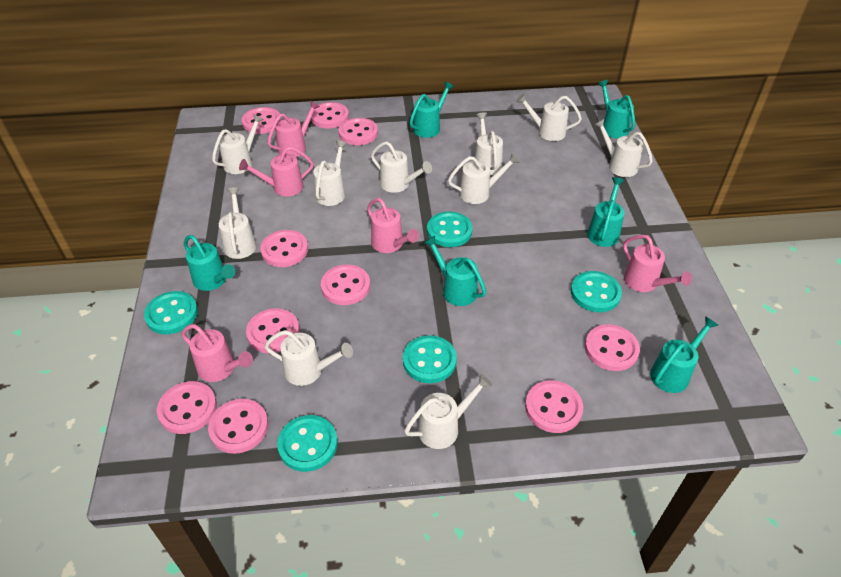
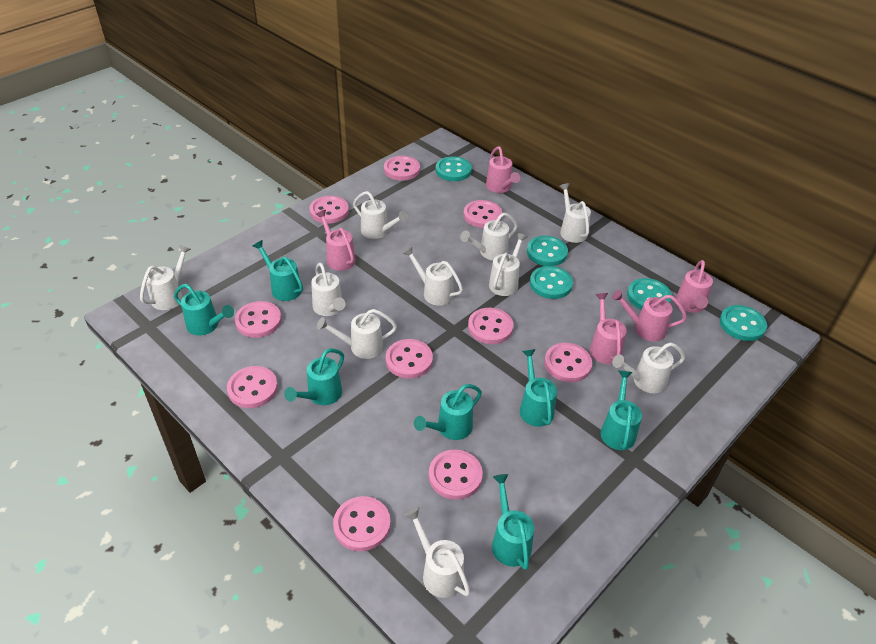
turquoise watering can: [184,235,235,291] [410,81,454,138] [424,236,486,306] [587,177,625,247] [598,80,635,138] [650,316,718,393] = 6 -> [174,284,234,335] [253,240,303,301] [284,348,344,405] [414,384,482,440] [492,474,534,570] [520,349,557,427] [600,371,642,450] = 7

